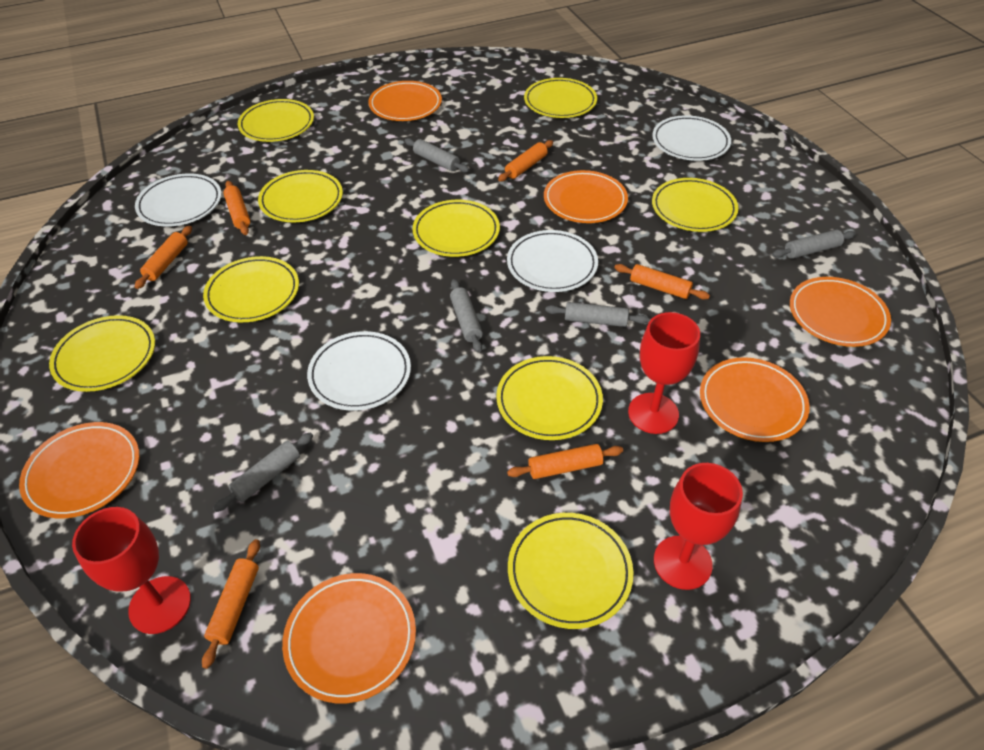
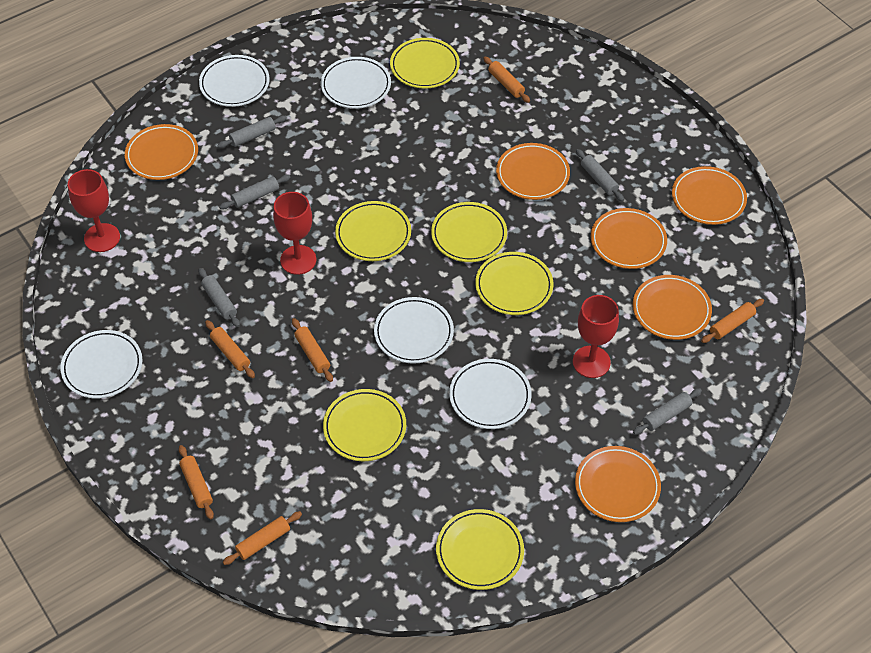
white plate: [135,173,222,227] [307,331,411,411] [507,230,598,292] [652,115,731,161] = 4 -> [60,330,143,399] [199,55,270,107] [321,57,391,109] [374,297,454,364] [449,359,532,429] = 5
yellow plate: [49,315,155,392] [203,256,299,322] [238,99,314,142] [258,170,343,222] [412,200,500,257] [496,356,603,440] [508,513,634,629] [524,78,597,118] [652,178,738,232] = 9 -> [323,389,406,461] [335,201,411,261] [390,38,460,88] [431,202,507,262] [436,509,524,590] [475,252,553,315] = 6

